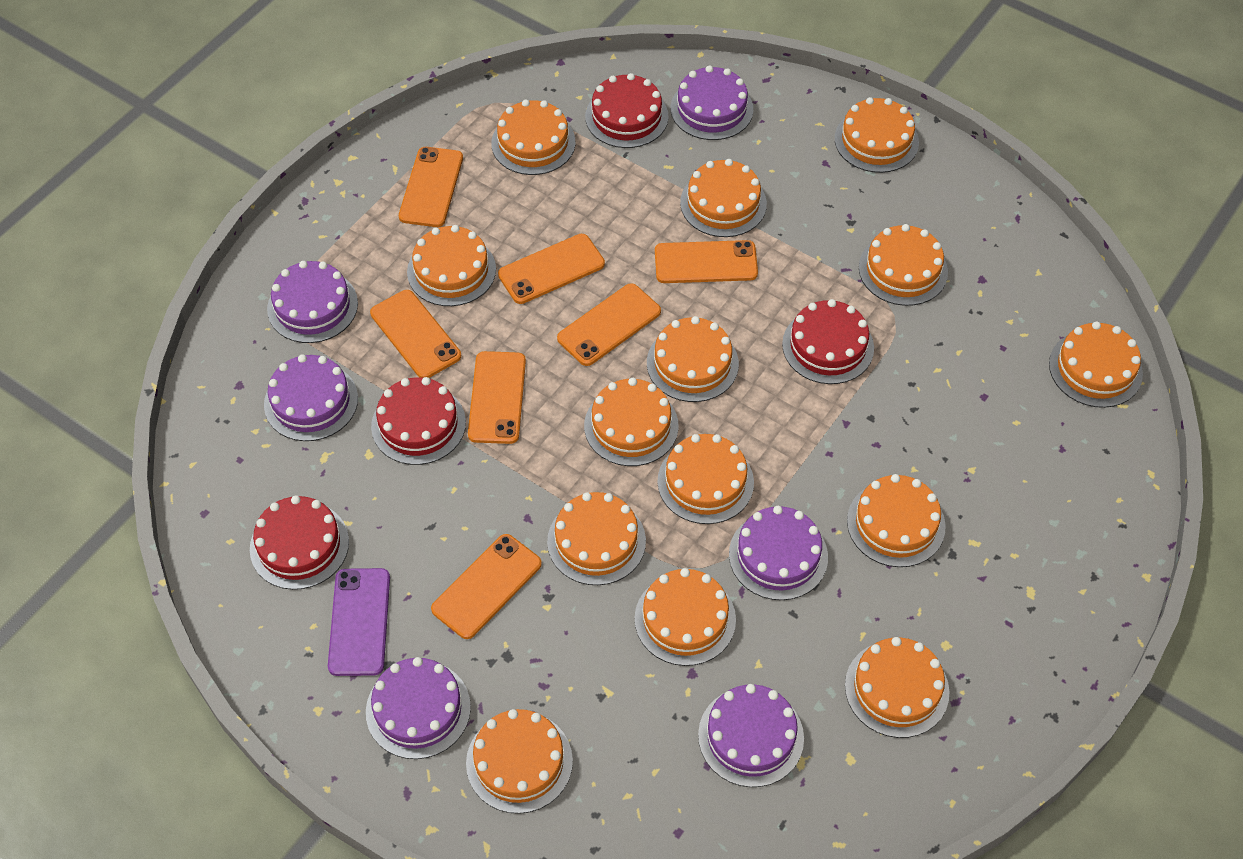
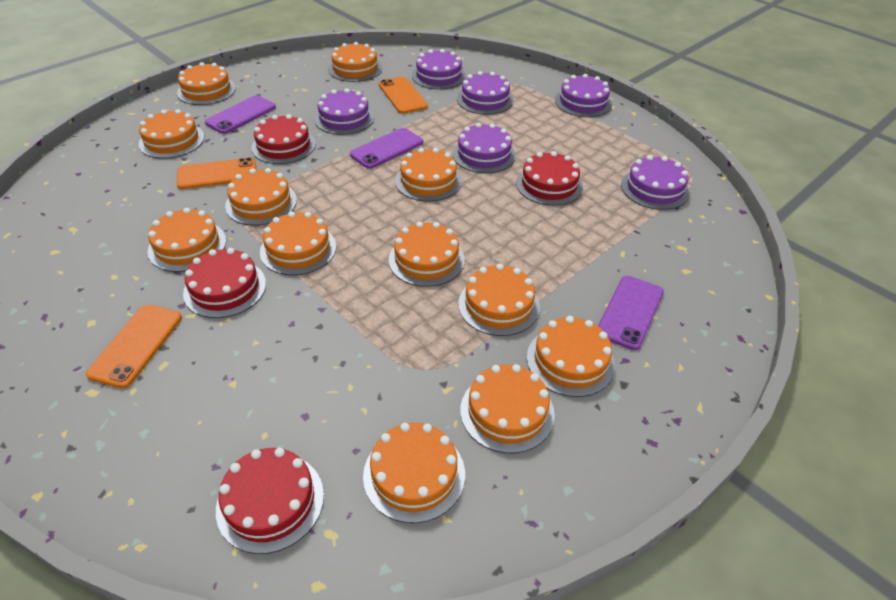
orange cake: [407,225,496,306] [466,709,573,814] [491,100,575,175] [547,492,646,585] [584,378,679,466] [634,568,736,666] [647,316,739,402] [657,434,754,524] [680,159,767,237] [835,97,919,173] [845,637,949,738] [847,474,945,567] [859,224,948,306] [1049,321,1143,408] = 14 -> [139,109,204,159] [148,208,226,272] [177,62,236,105] [225,168,297,226] [260,211,336,275] [328,42,382,82] [363,423,465,523] [389,221,465,287] [395,148,462,202] [458,264,540,336] [460,364,555,453] [527,316,615,397] = 12
orange phone: [370,290,461,378] [399,147,463,227] [431,534,542,639] [468,351,526,444] [498,234,605,304] [557,283,661,366] [655,240,758,283] = 7 -> [86,304,182,388] [177,157,256,189] [379,76,428,114] = 3
purple phone: [328,568,390,676] = 1 -> [205,95,276,134] [350,128,423,169] [598,276,664,350] = 3

